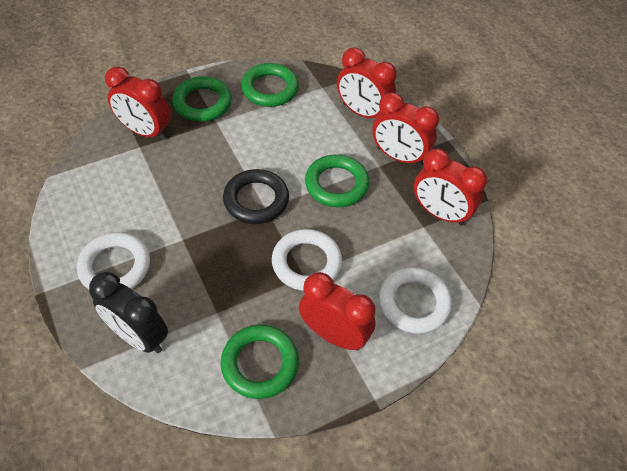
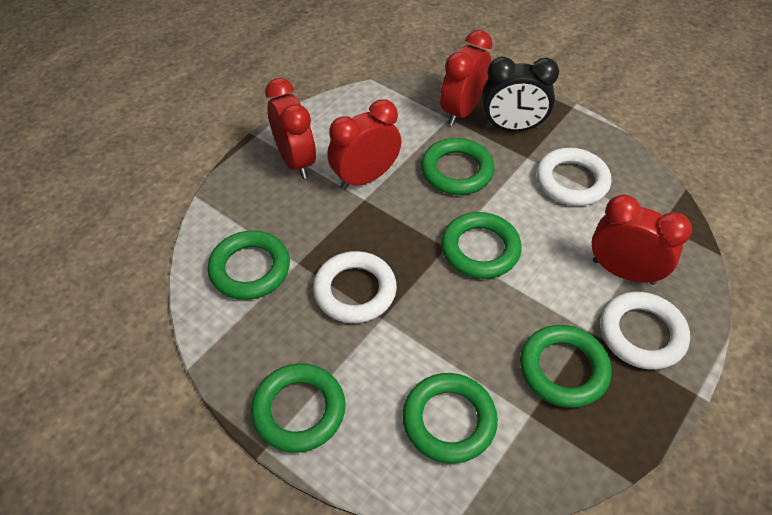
black ring: [223,169,289,224] = 1 -> none = 0
green ring: [172,76,232,122] [221,325,299,399] [241,63,299,107] [305,154,369,207] = 4 -> [208,230,290,300] [251,363,345,453] [402,373,498,464] [421,138,494,195] [441,212,522,279] [520,325,612,408] = 6
red clock: [105,67,170,140] [299,272,376,350] [337,48,397,118] [372,92,439,166] [414,149,487,226] = 5 -> [265,78,316,179] [328,100,401,190] [440,30,493,126] [592,195,692,285] = 4

